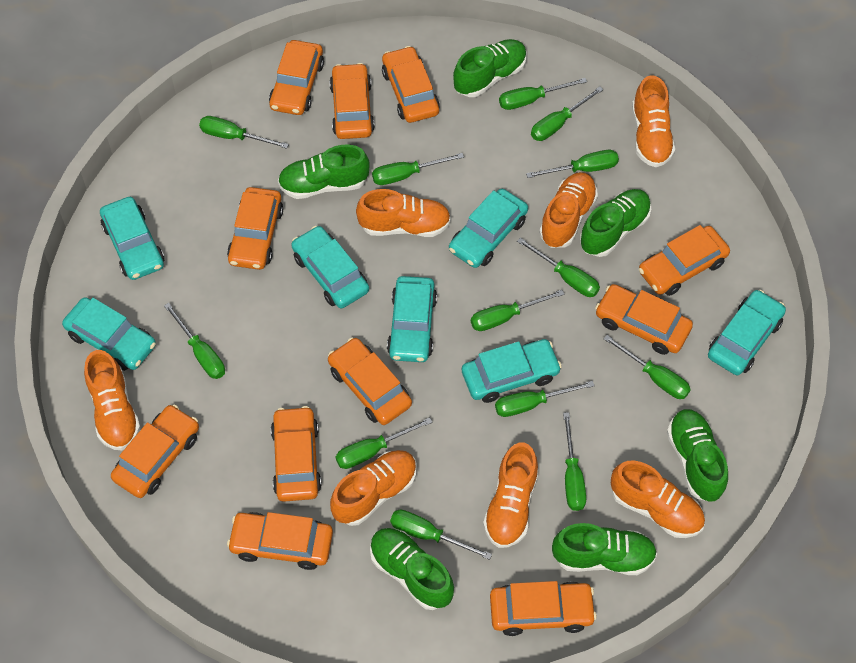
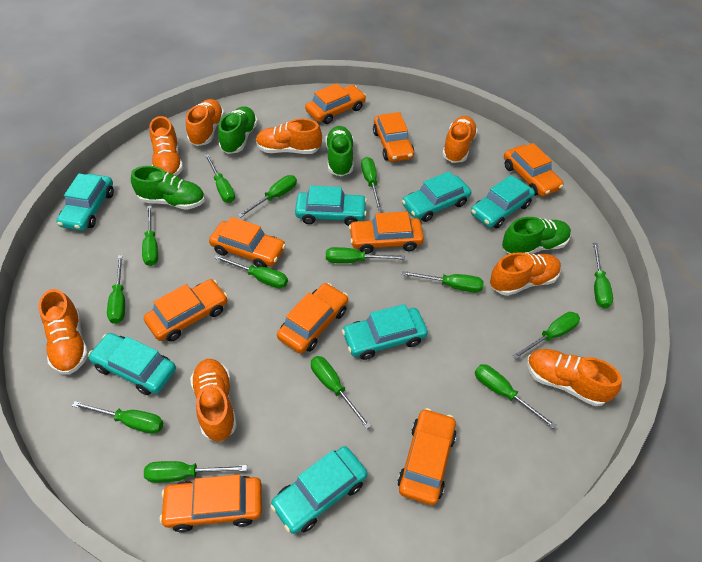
green screwdriver: [164,303,225,379] [199,116,289,149] [336,417,433,469] [372,153,464,185] [390,510,492,560] [471,290,564,331] [495,381,595,417] [499,78,587,110] [517,237,600,297] [526,150,619,178] [531,86,604,141] [563,412,586,511] [603,335,691,399] = 13 -> [72,401,163,434] [107,255,125,324] [142,206,158,266] [144,461,247,483] [205,154,235,203] [214,255,288,289] [238,175,297,217] [311,356,371,429] [326,247,405,263] [361,157,382,210] [402,271,484,292] [475,364,556,429] [512,312,580,359] [593,243,613,309] = 14
green shoe: [278,144,370,199] [370,528,454,610] [453,39,527,97] [552,523,657,575] [580,189,651,257] [667,409,728,502] = 6 -> [131,166,205,210] [218,106,258,154] [325,126,354,177] [502,217,571,254] = 4
orange car: [111,405,199,498] [227,187,283,270] [227,512,333,570] [269,40,324,115] [271,406,322,502] [328,338,412,425] [329,63,375,139] [382,46,440,123] [490,581,597,636] [595,284,693,355] [639,225,730,296] = 11 -> [144,279,228,342] [159,475,262,533] [209,217,286,267] [277,283,348,354] [305,83,366,124] [349,212,424,254] [373,112,414,162] [397,408,457,505] [504,143,564,197] = 9
orange shoe: [84,350,141,450] [330,450,417,526] [356,189,451,237] [483,443,538,548] [539,172,598,248] [611,460,705,538] [632,75,675,167] = 7 -> [39,289,88,375] [149,116,183,176] [186,99,224,146] [190,359,237,442] [256,119,322,154] [442,116,478,163] [490,252,561,296] [527,349,622,406] = 8

